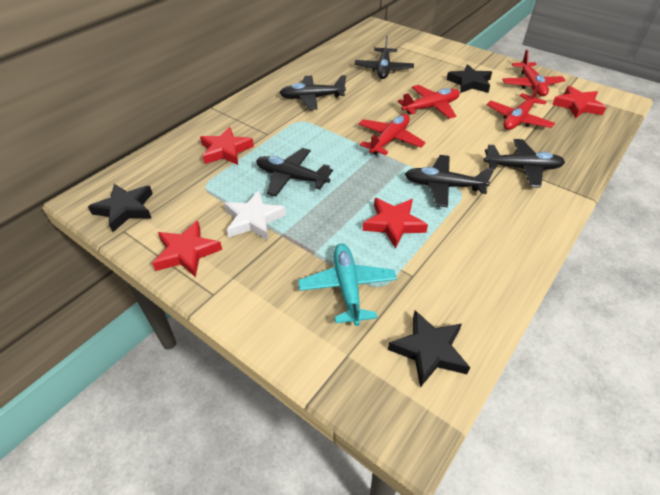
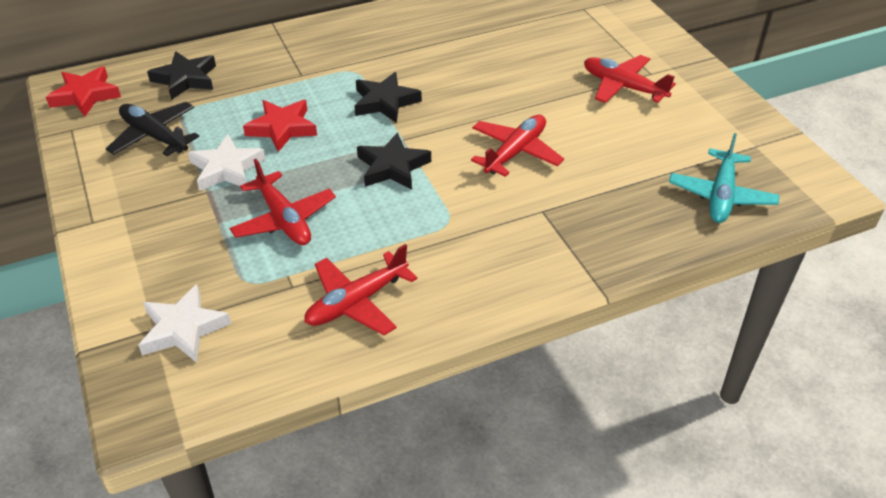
black plane: [256,148,333,196] [279,75,346,110] [355,36,414,79] [405,155,494,207] [484,139,565,188] = 5 -> [106,102,199,156] = 1
red star: [152,221,222,277] [200,127,254,165] [363,198,428,249] [552,86,607,119] = 4 -> [46,66,121,116] [243,100,317,152] = 2
white star: [224,190,286,240] = 1 -> [138,284,231,363] [188,134,266,191] = 2

